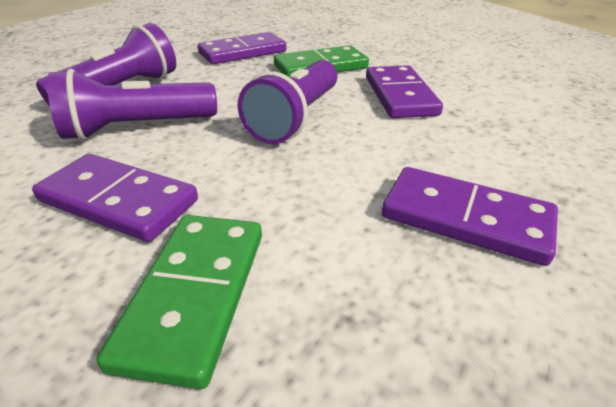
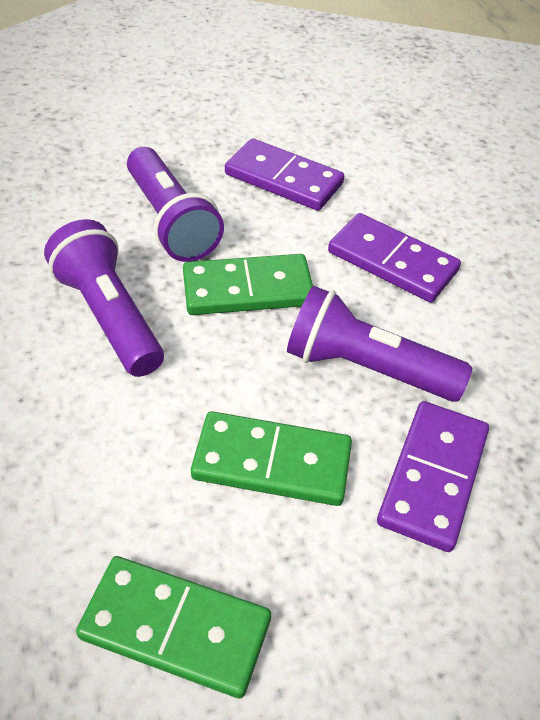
green domino: [97,215,262,389] [274,45,369,77] = 2 -> [76,556,271,698] [183,254,313,315] [191,411,352,506] = 3
purple domino: [32,154,198,242] [198,32,286,64] [366,65,443,118] [382,167,558,266] = 4 -> [225,138,344,211] [328,213,461,303] [377,401,489,552] = 3

